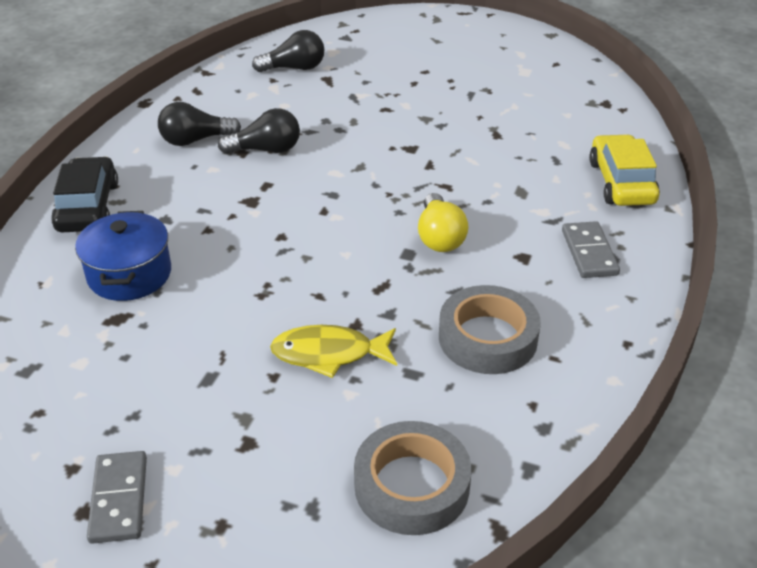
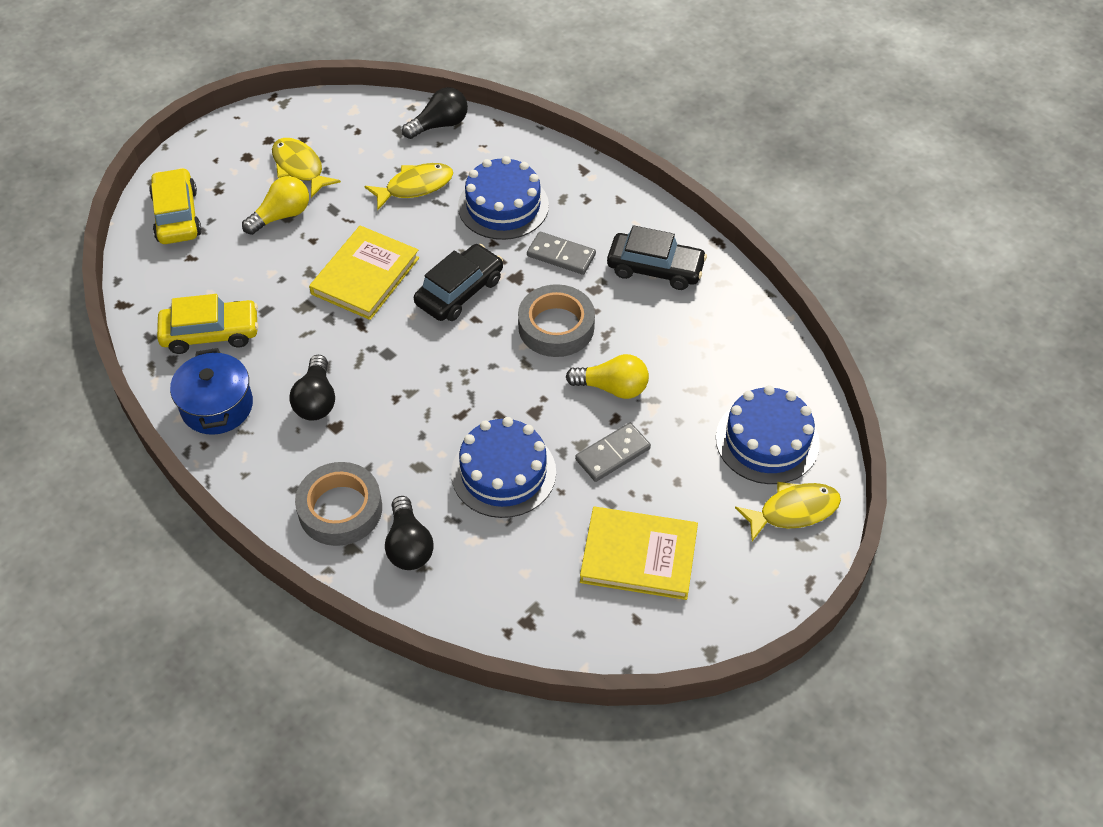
black car: [51,156,118,232] = 1 -> [414,244,503,321] [607,225,707,290] = 2
blue cake: none = 0 -> [451,417,556,518] [458,156,549,240] [716,385,820,484] = 3
yellow book: none = 0 -> [309,226,419,320] [580,507,698,600] = 2
yellow car: [589,134,660,206] = 1 -> [149,168,202,244] [157,294,258,354] = 2
yellow fish: [270,325,397,378] = 1 -> [272,138,341,198] [364,163,453,210] [735,482,841,541] = 3
yellow light bulb: [418,193,469,252] = 1 -> [242,176,309,235] [566,354,649,399] = 2

